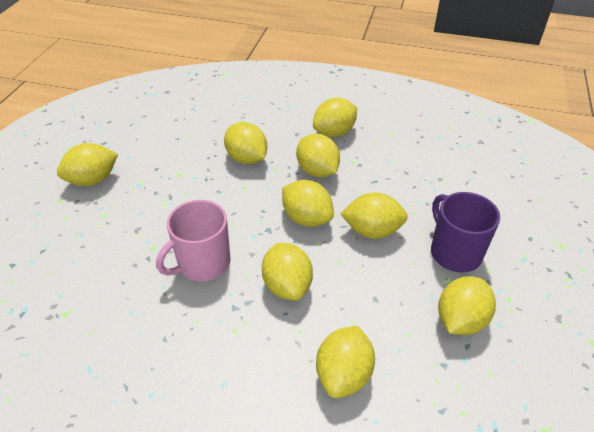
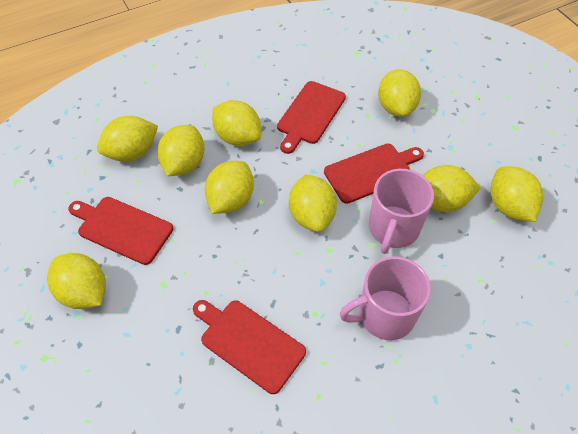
pink mug: [156,200,231,282] = 1 -> [340,256,431,340] [369,169,434,254] = 2
purple mug: [431,192,500,272] = 1 -> none = 0
red cutting board: none = 0 -> [68,197,173,265] [193,300,306,394] [277,81,346,154] [324,144,424,204] = 4

